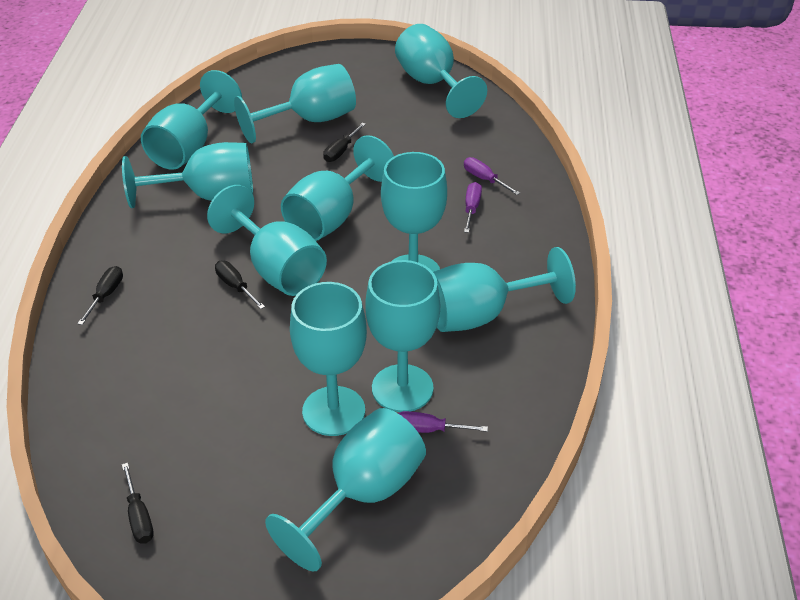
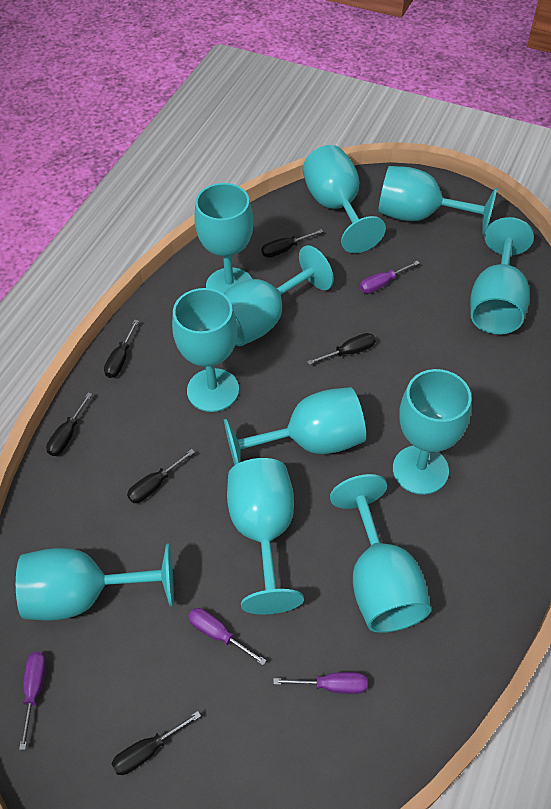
black screwdriver: [77,266,123,325] [122,463,154,544] [215,261,265,309] [323,123,366,162] = 4 -> [46,393,92,456] [104,320,139,378] [112,711,201,775] [127,449,195,503] [261,229,323,257] [307,333,376,365] = 6
purple screwdriver: [398,411,488,433] [464,157,520,195] [464,182,482,233] = 3 -> [19,652,46,750] [188,608,267,665] [273,672,368,694] [360,261,420,294] = 4

